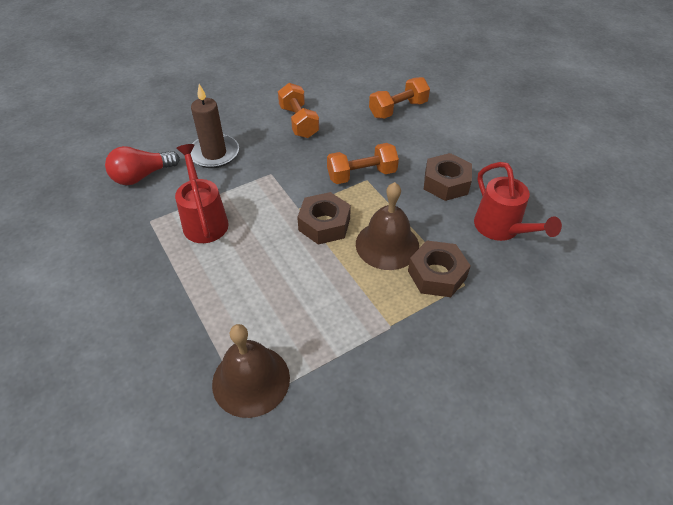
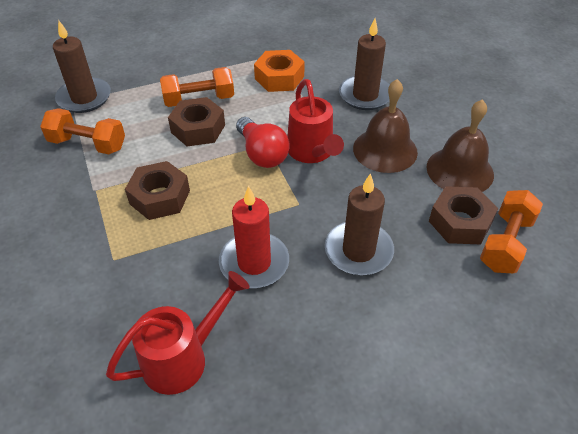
brown candle: [191,84,239,168] = 1 -> [53,20,111,113] [325,173,394,275] [339,18,390,110] = 3
orange nut: none = 0 -> [254,50,305,92] = 1
red candle: none = 0 -> [219,186,289,288] = 1

